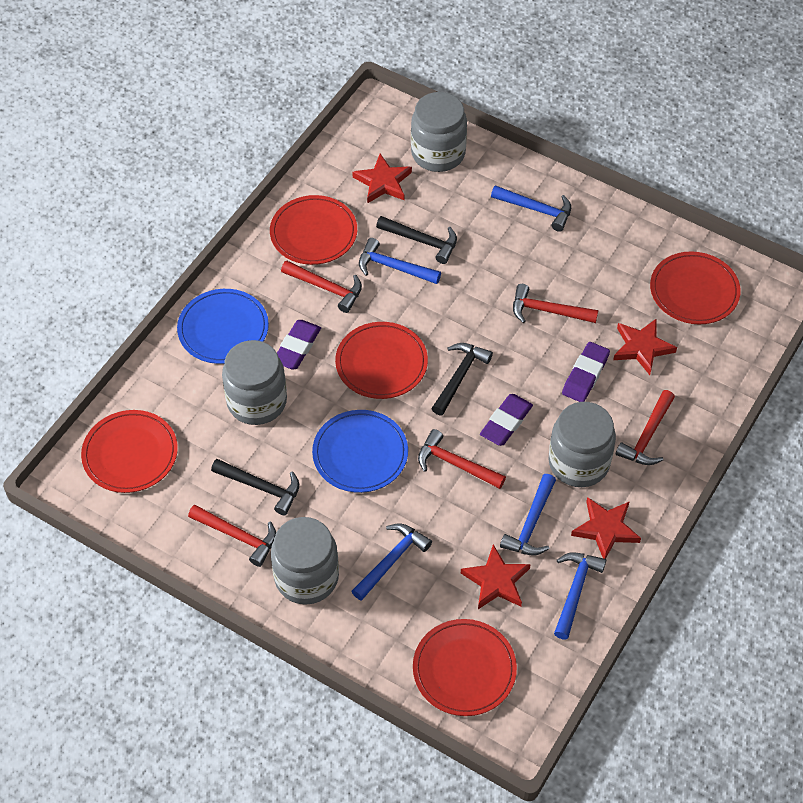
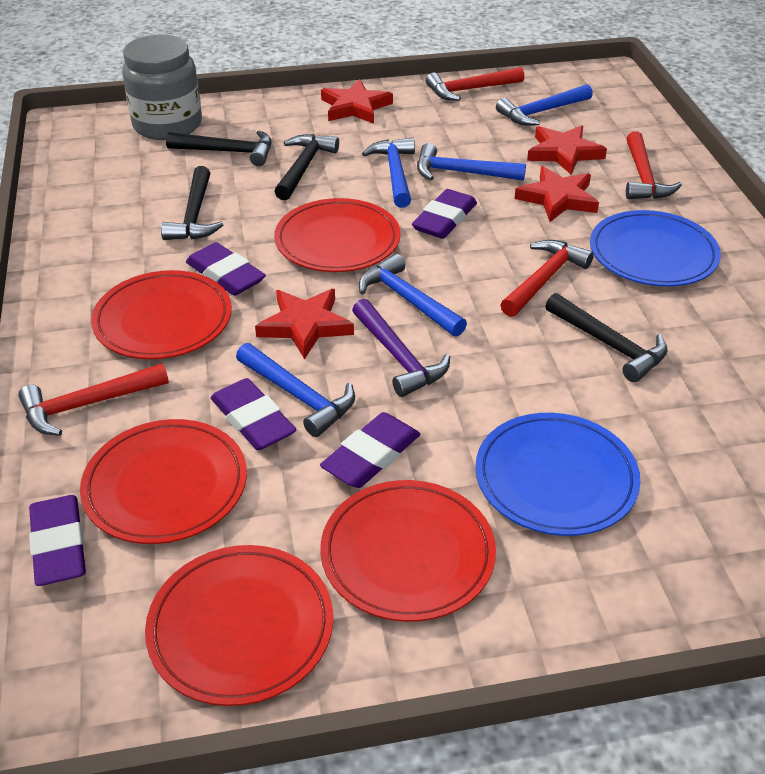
black hammer: [211,459,299,516] [376,216,457,264] [431,343,493,415] = 3 -> [161,166,223,240] [166,130,272,166] [274,134,339,200] [545,293,668,382] = 4
grey jar: [222,340,287,425] [271,517,339,605] [411,92,467,172] [549,402,616,487] = 4 -> [122,35,202,140] = 1
purple eraser: [277,320,321,370] [480,394,533,446] [562,342,610,402] = 3 -> [29,495,86,586] [186,242,266,296] [211,378,296,450] [320,412,421,488] [412,189,477,239] = 5
purple hammer: none = 0 -> [352,299,450,397] = 1
red hammer: [188,505,276,567] [281,261,362,313] [418,429,506,489] [513,284,598,323] [616,390,675,465] = 5 -> [18,363,169,436] [426,67,524,101] [500,240,594,317] [626,131,682,199] = 4

